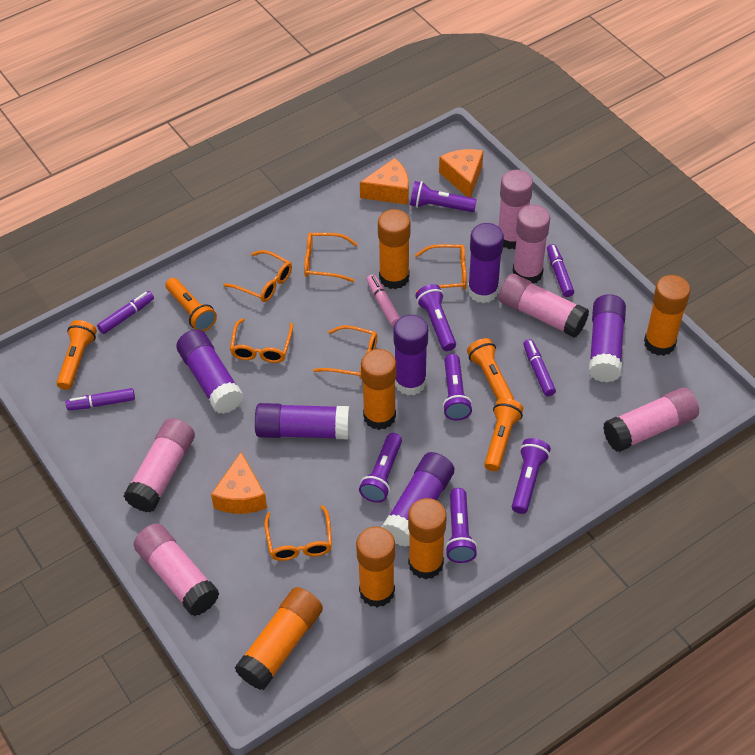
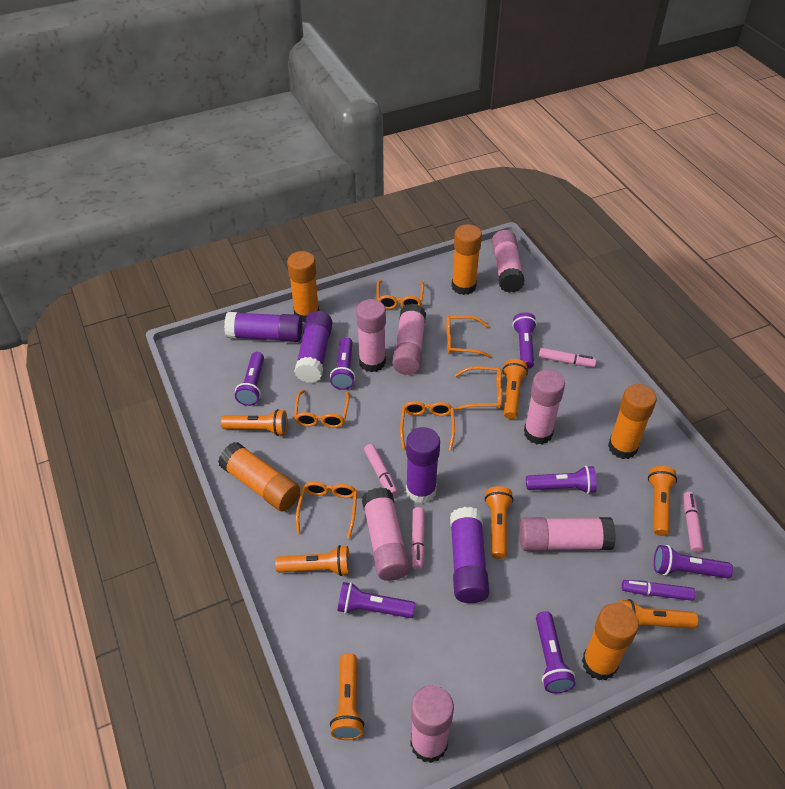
orange cheese: [211,452,267,514] [360,158,409,205] [439,149,483,198] = 3 -> none = 0
orange flashlight: [57,320,97,390] [166,278,217,331] [467,338,514,400] [484,398,523,471] = 4 -> [221,409,288,436] [275,545,350,576] [330,653,364,740] [485,486,513,559] [502,359,528,419] [618,599,698,629] [648,466,677,536] = 7
orange glue stick: [235,587,323,690] [356,526,395,607] [361,349,396,430] [378,209,410,289] [408,498,447,579] [644,275,690,356] = 6 -> [218,442,300,512] [287,251,319,322] [452,224,482,295] [582,603,639,680] [608,384,657,459] = 5
pink glue stick: [124,418,195,513] [134,523,220,616] [498,170,533,249] [498,274,589,338] [513,205,550,283] [603,387,699,452] = 6 -> [356,299,386,372] [362,487,411,581] [393,304,426,375] [410,686,454,763] [492,230,524,293] [519,517,616,551] [524,370,565,445] = 7
pink marker: [367,274,400,326] = 1 -> [364,444,398,497] [411,507,425,570] [539,348,596,367] [684,492,704,553] = 4
purple flashlight: [359,433,402,503] [410,181,477,212] [415,284,456,351] [442,354,473,420] [445,488,477,563] [512,438,551,514] = 6 -> [235,352,264,406] [330,337,355,390] [337,582,415,618] [513,312,537,369] [526,466,597,494] [536,611,576,693] [654,545,733,578] = 7
purple glue stick: [176,329,244,414] [255,403,350,439] [382,452,454,547] [393,315,428,395] [468,223,504,303] [589,294,626,383] = 6 -> [224,312,302,342] [294,311,332,383] [406,427,440,503] [450,507,489,603] = 4
purple marker: [66,388,135,410] [97,291,154,334] [523,339,556,396] [547,244,574,297] = 4 -> [622,580,695,601] = 1

